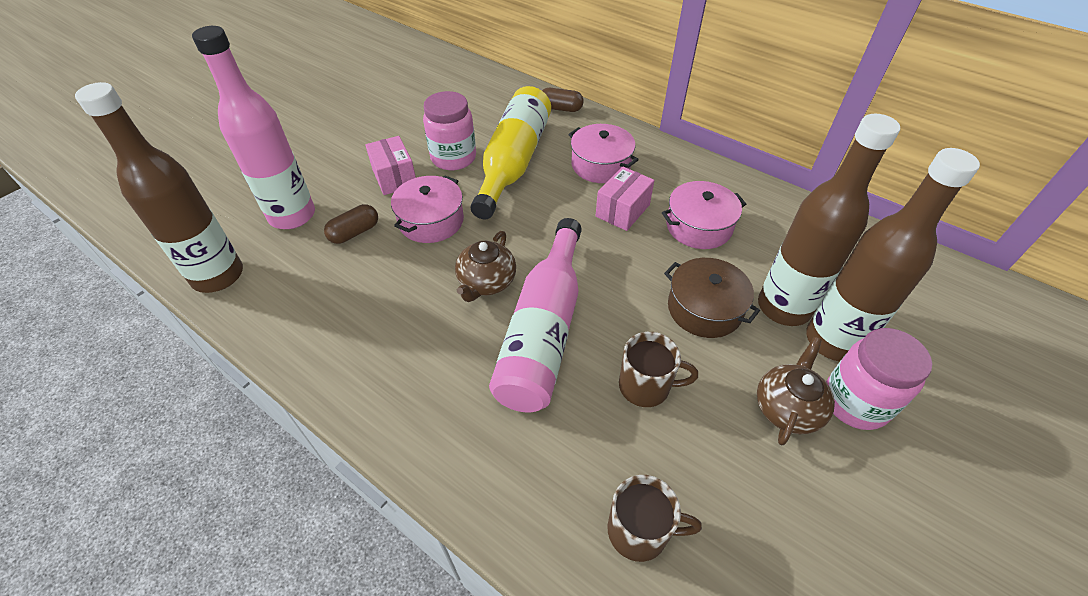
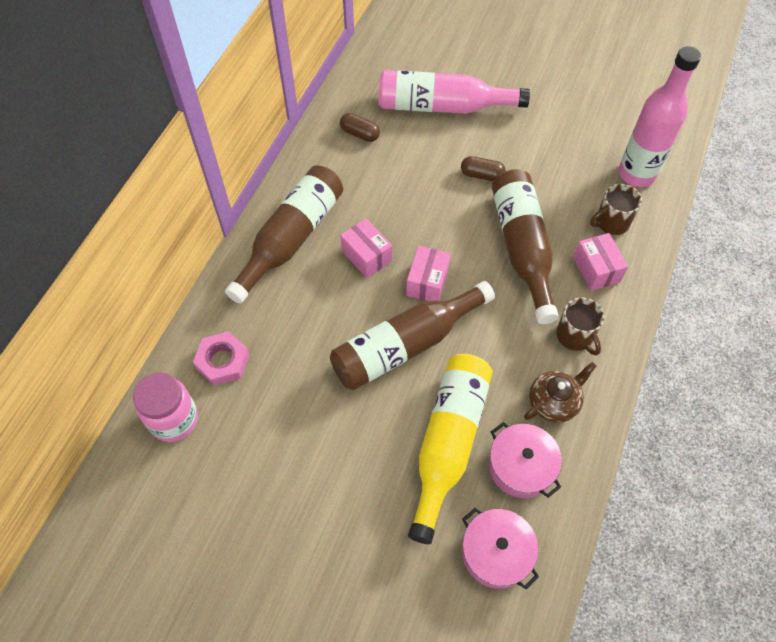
brown pot: [664,258,760,338] = 1 -> none = 0
brown teapot: [455,231,516,302] [757,337,835,445] = 2 -> [524,362,597,423] = 1
pink box: [365,136,416,195] [596,166,654,231] = 2 -> [340,218,392,278] [406,246,450,301] [573,233,628,291] = 3
pink jar: [423,91,476,170] [826,328,932,430] = 2 -> [133,373,198,442] = 1
pink nut: none = 0 -> [193,331,250,386] = 1
pink pot: [391,175,464,243] [568,124,639,183] [662,181,746,249] = 3 -> [462,508,539,589] [489,422,562,498] = 2

